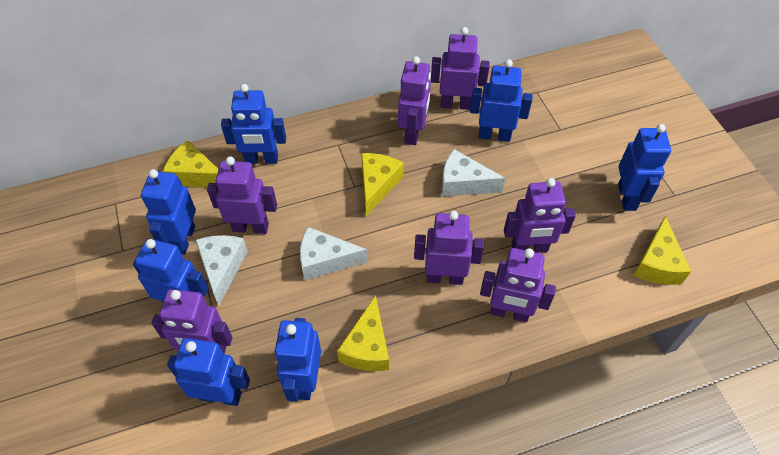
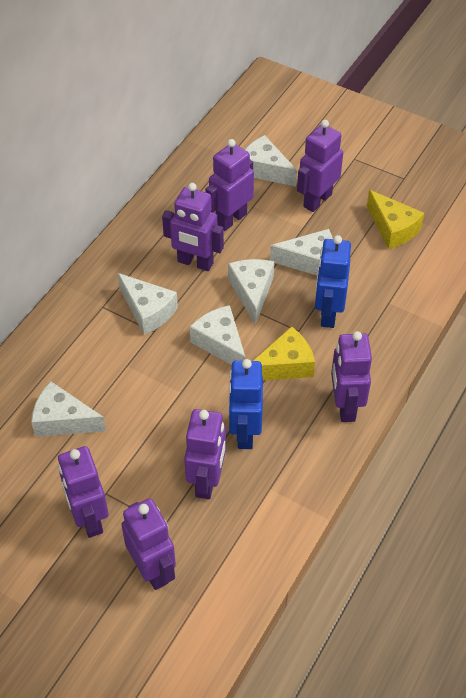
blue robot: [133,239,208,303] [141,169,196,255] [167,338,250,406] [221,84,286,164] [275,318,321,402] [470,59,533,142] [618,124,671,211] = 7 -> [228,359,263,449] [315,235,351,328] = 2
white cheese: [195,235,248,305] [300,227,367,280] [441,149,505,197] = 3 -> [31,381,106,437] [118,273,178,335] [190,305,246,365] [228,259,274,325] [245,135,297,186] [270,229,333,275] = 6
yellow cheese: [163,140,218,187] [337,295,389,371] [361,153,404,216] [633,216,691,285] = 4 -> [253,326,315,381] [367,190,424,249] = 2

